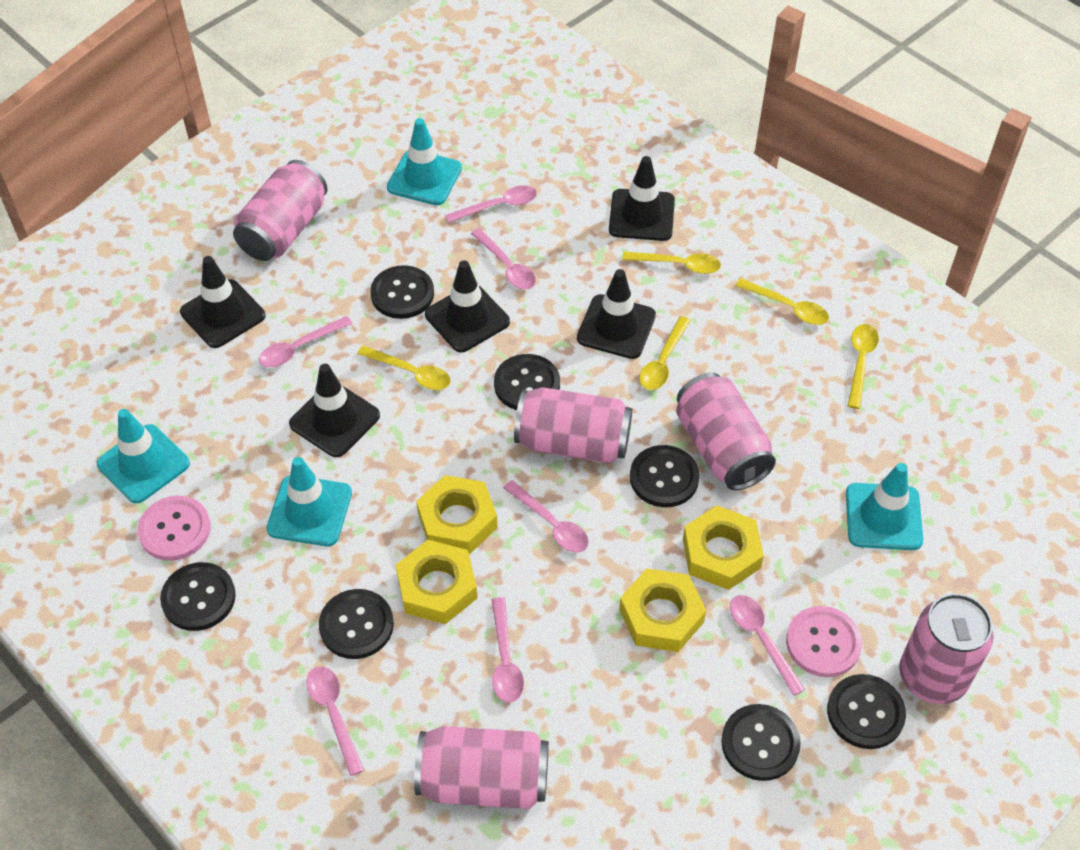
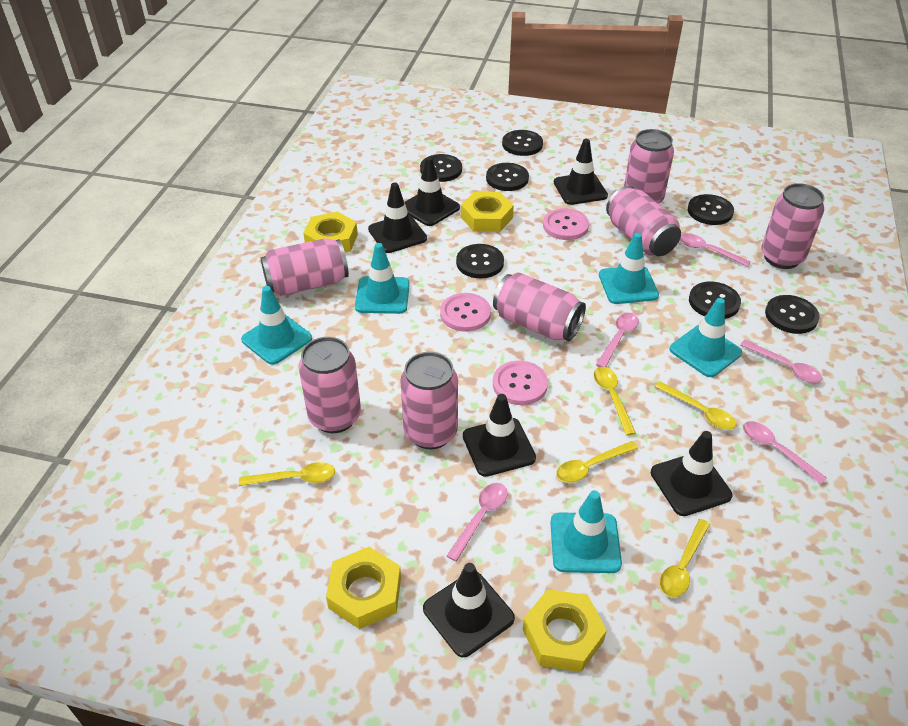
black traffic cone: [180,256,265,348] [289,364,380,457] [425,260,510,352] [577,269,656,359] [609,156,675,241] = 5 -> [368,183,427,253] [405,157,460,226] [423,563,515,657] [463,394,536,477] [554,139,608,205] [651,431,733,516] = 6
pink button: [138,496,211,561] [786,606,862,677] = 2 -> [440,293,491,332] [493,361,548,405] [543,208,589,240] = 3
pink can: [233,160,328,261] [414,726,549,809] [514,387,632,463] [676,372,776,490] [899,593,994,704] = 5 -> [261,238,349,296] [298,337,361,433] [400,352,458,449] [493,273,586,341] [606,186,681,256] [624,129,674,204] [761,183,824,269] = 7
pink spoon: [259,316,353,367] [306,666,364,776] [445,185,537,223] [471,228,536,289] [492,597,524,703] [503,480,589,553] [730,595,805,696] = 7 -> [447,483,508,562] [596,313,639,367] [680,233,751,267] [740,340,822,383] [743,421,827,484] = 5
turquoise traffic cone: [97,409,190,504] [267,457,352,546] [387,118,462,205] [846,463,923,550] = 4 -> [241,286,312,365] [355,243,410,314] [550,490,622,573] [599,233,659,304] [670,298,742,377] = 5

